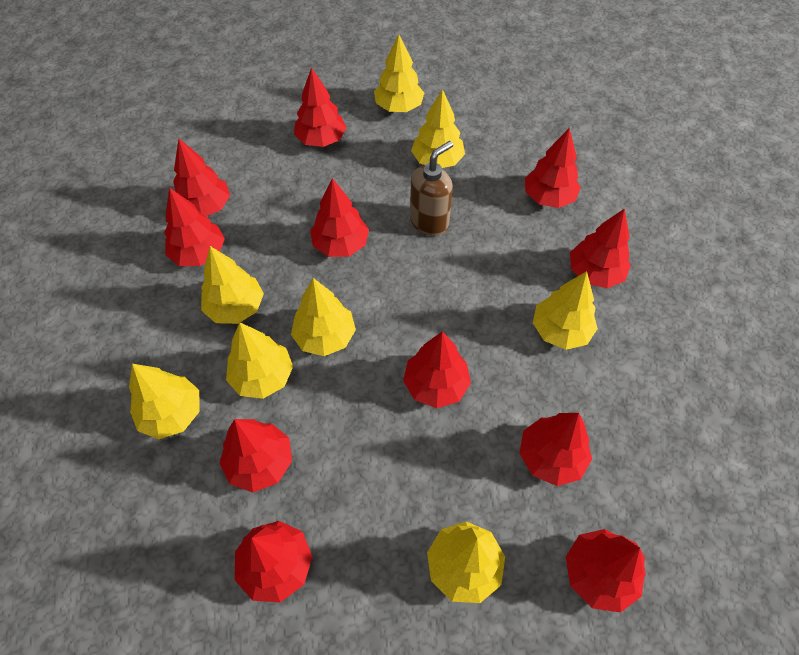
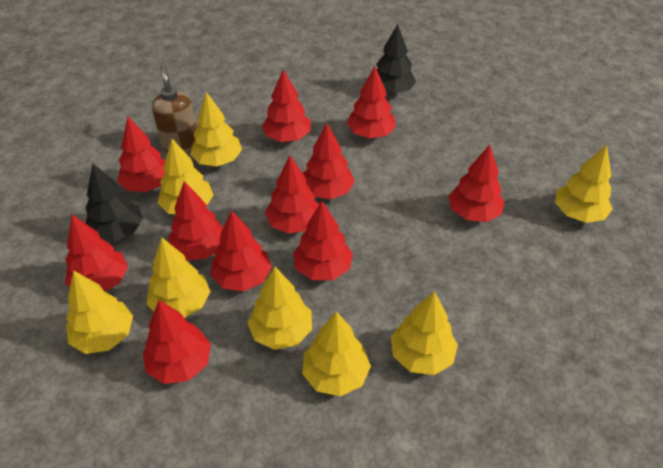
black tree: none = 0 -> [85,164,143,242] [376,24,416,94] = 2

